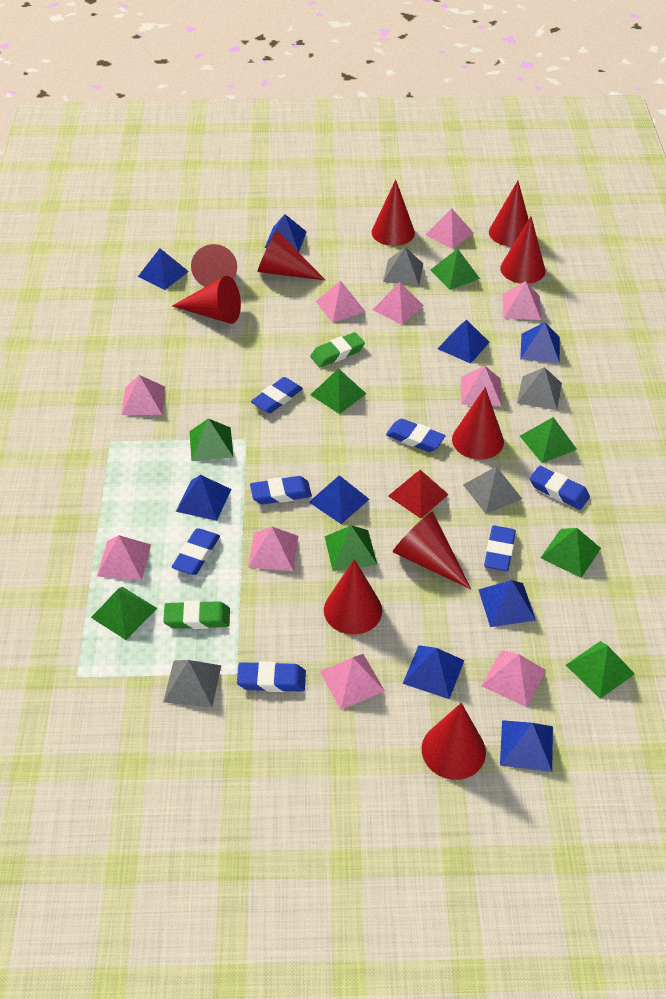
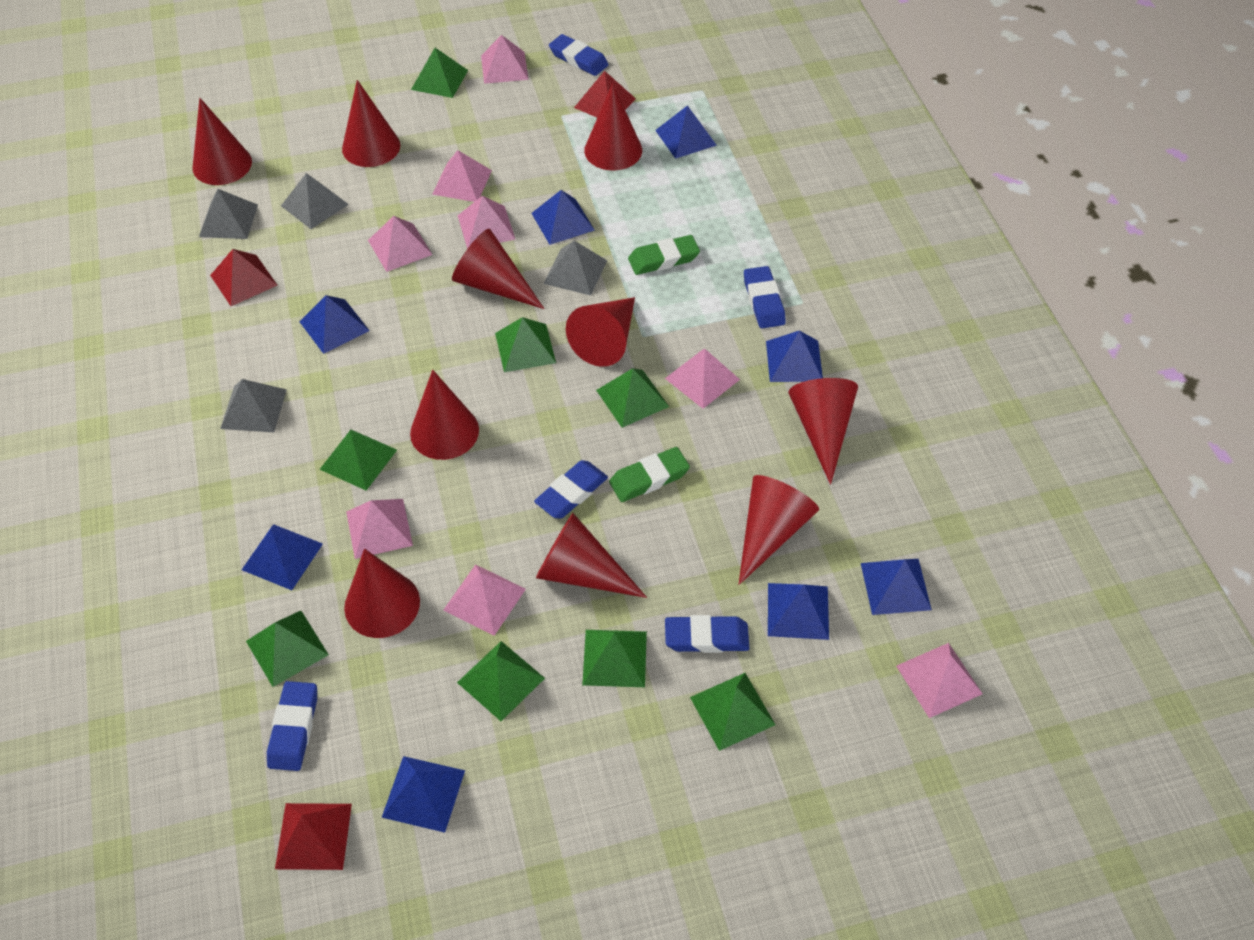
blue eraser: [172,528,220,575] [237,661,306,692] [250,476,312,504] [251,377,303,413] [386,419,445,452] [484,525,516,571] [530,466,590,510] = 7 -> [267,681,317,771] [534,460,608,519] [549,34,609,76] [665,615,749,653] [744,266,786,328] = 5
blue pyramid: [138,248,189,290] [176,475,231,521] [265,214,307,252] [309,475,370,524] [403,645,464,699] [438,320,490,364] [478,580,536,627] [500,720,553,772] [520,322,560,363] = 9 -> [242,524,323,590] [299,295,370,354] [382,756,465,833] [531,190,595,245] [655,105,717,159] [766,331,823,382] [768,583,829,640] [861,559,932,615] = 8
pink pyramid: [97,535,151,580] [122,375,165,415] [248,527,298,571] [316,281,366,323] [320,654,385,710] [373,282,424,325] [425,209,474,249] [461,366,502,406] [482,650,546,707] [503,281,541,320] = 10 -> [346,499,413,559] [368,216,433,272] [432,150,492,202] [444,564,526,636] [458,195,516,249] [481,35,528,84] [665,349,740,409] [896,643,983,718] = 8
red pyramid: [388,470,449,519] = 1 -> [210,249,278,306] [275,803,352,870] [574,71,636,118] = 3

